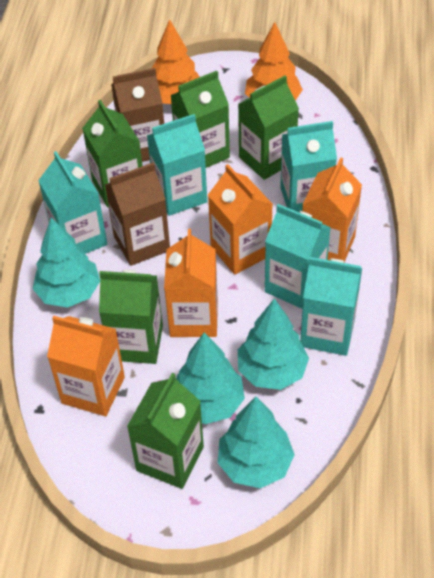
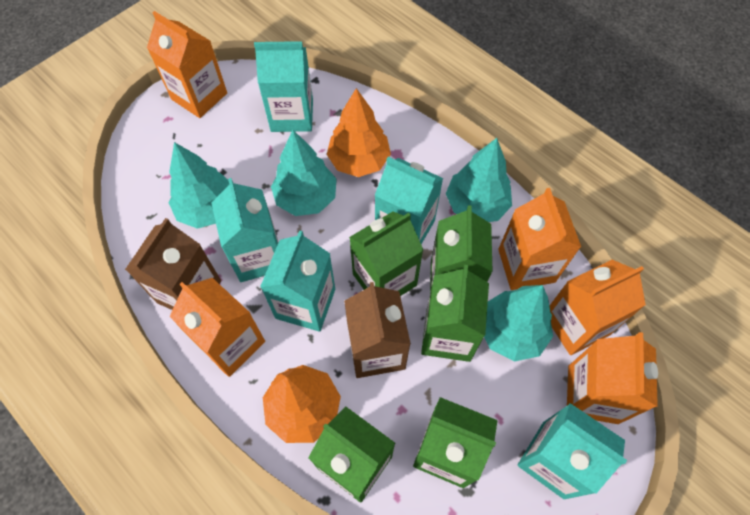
orange carton: [47,316,125,416] [164,229,218,337] [208,164,273,275] [302,157,362,262] = 4 -> [147,11,227,118] [169,278,265,377] [498,188,581,290] [550,260,646,355] [567,332,658,424] = 5

